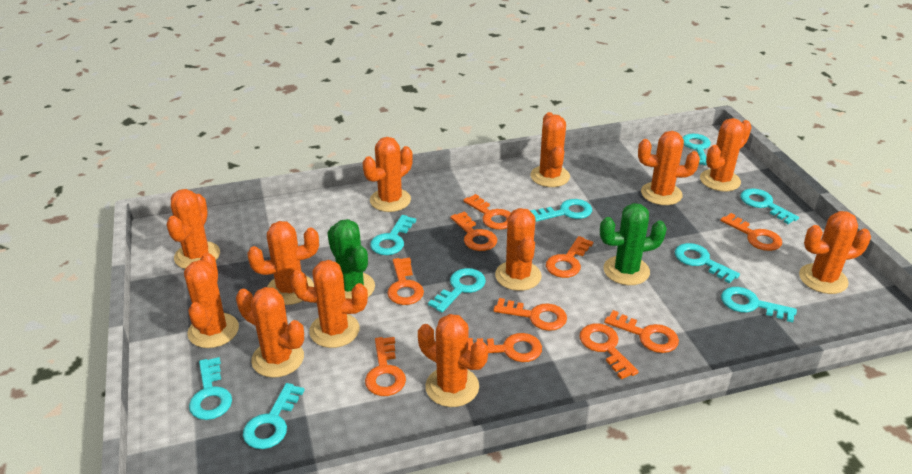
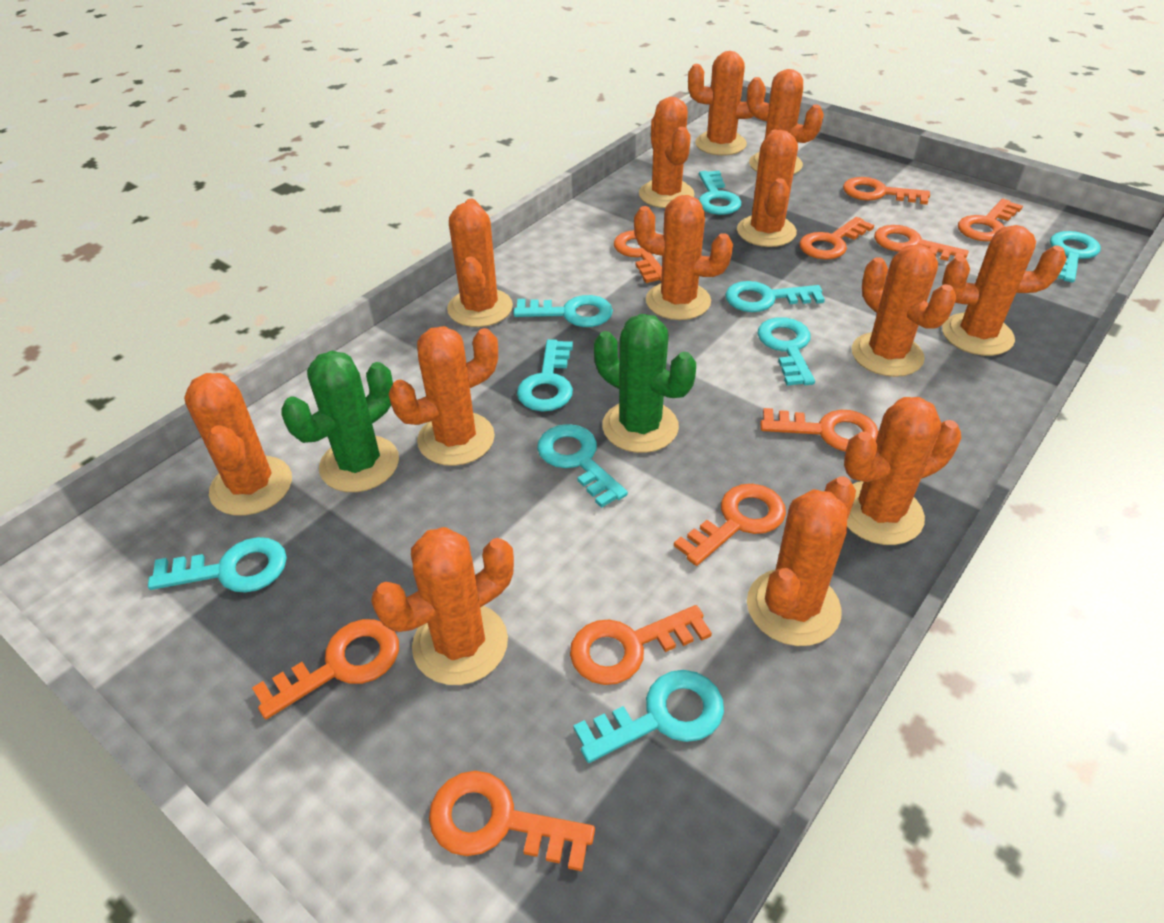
orange cactus: [167,189,220,269] [184,253,239,348] [236,287,304,378] [247,221,319,305] [290,260,368,348] [362,137,413,212] [418,314,488,407] [495,208,542,291] [530,112,570,187] [638,131,700,205] [700,118,752,192] [799,211,871,294] = 12 -> [184,373,292,516] [371,527,514,685] [388,326,498,466] [447,199,513,327] [634,195,733,320] [639,97,694,208] [688,51,766,156] [737,130,798,247] [747,69,824,174] [747,476,856,646] [844,397,961,545] [852,244,957,377] [942,225,1066,356] = 13

